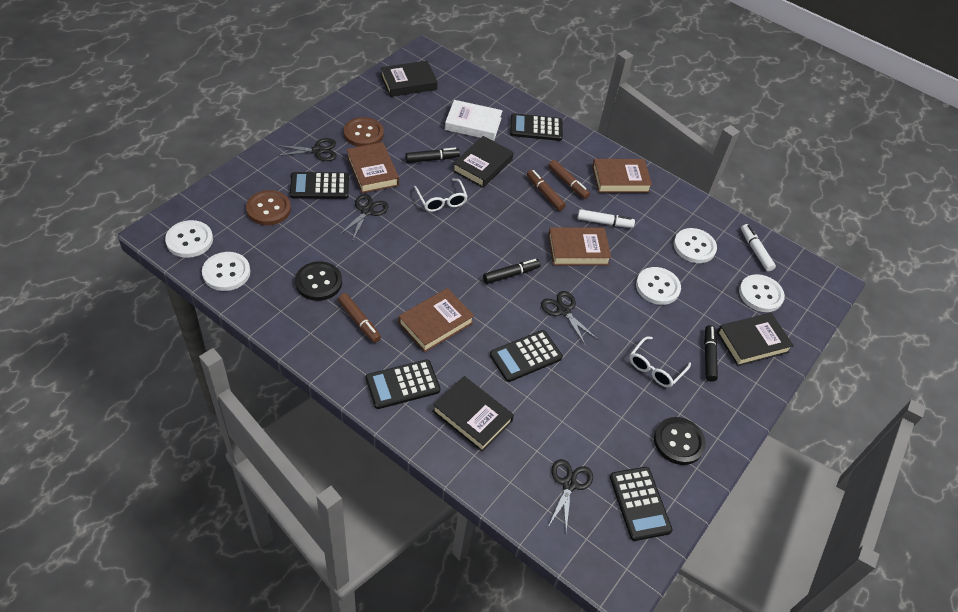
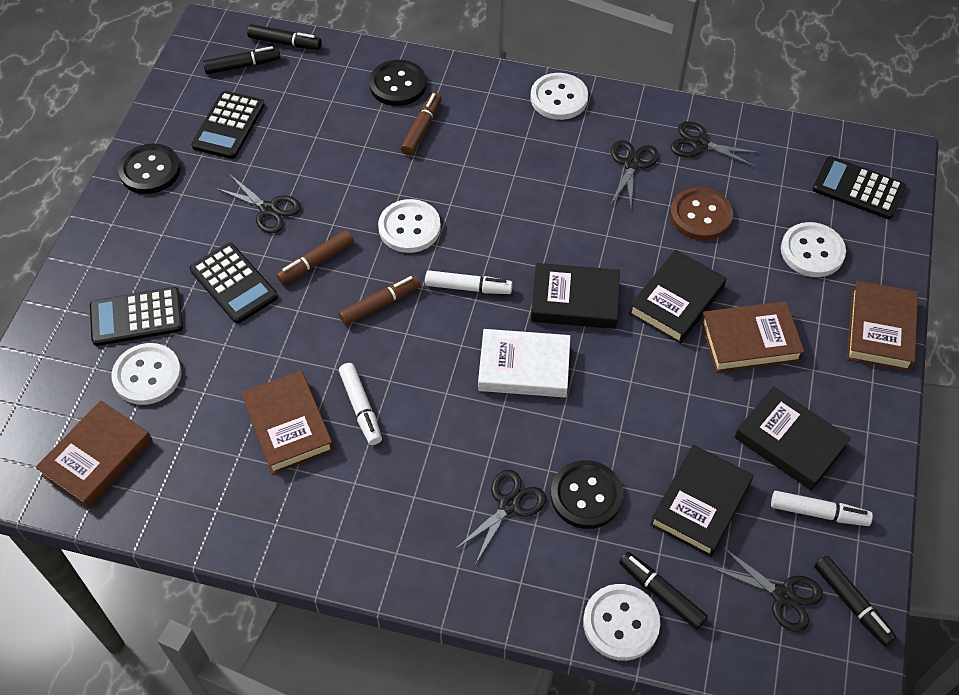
black button: [295,261,342,301] [654,417,706,465] = 2 -> [118,143,181,194] [369,60,427,106] [551,460,623,529] = 3
black calculator: [290,172,349,199] [366,360,440,409] [490,330,563,382] [510,113,563,141] [610,467,673,541] = 5 -> [90,287,183,346] [190,243,278,324] [191,91,265,159] [813,156,906,219] = 4
black marker: [405,147,460,163] [483,259,540,284] [704,325,718,382] = 3 -> [203,46,281,74] [247,24,322,50] [619,552,708,630] [814,556,896,646] = 4
black scissors: [276,138,336,161] [339,194,389,241] [541,291,597,346] [548,459,593,531] = 4 -> [216,175,301,233] [456,470,546,565] [610,140,659,207] [670,121,760,167] [710,546,823,632] = 5
brown button: [246,190,291,225] [344,117,384,147] = 2 -> [670,187,733,240] = 1
white glasses: [414,179,468,212] [630,336,691,388] = 2 -> none = 0
white marker: [577,209,635,228] [741,224,776,271] = 2 -> [339,363,382,445] [425,270,513,294] [771,491,873,526] = 3

